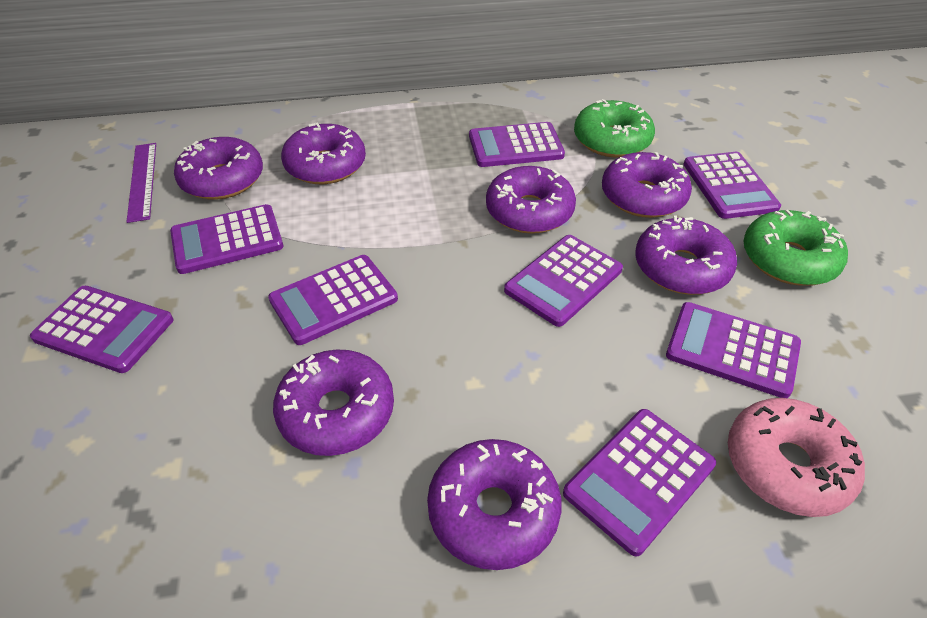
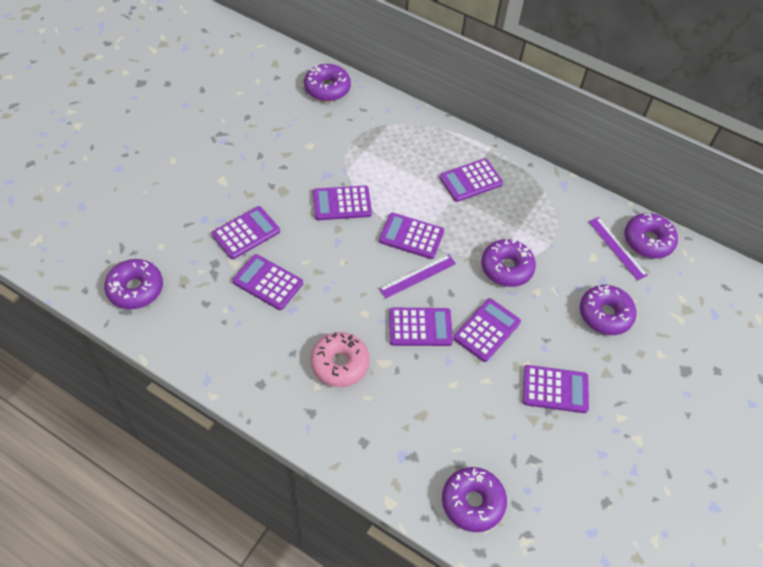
green donut: [574,99,655,157] [743,210,848,286] = 2 -> none = 0
purple donut: [174,137,263,200] [273,349,394,456] [281,123,366,184] [427,439,561,570] [486,166,576,234] [602,152,692,218] [635,215,737,295] = 7 -> [104,259,163,309] [304,64,351,101] [442,467,507,532] [481,239,536,287] [580,285,636,335] [624,213,678,258] = 6
purple ruler: [126,143,156,223] = 1 -> [379,254,456,298] [588,217,648,281] = 2

